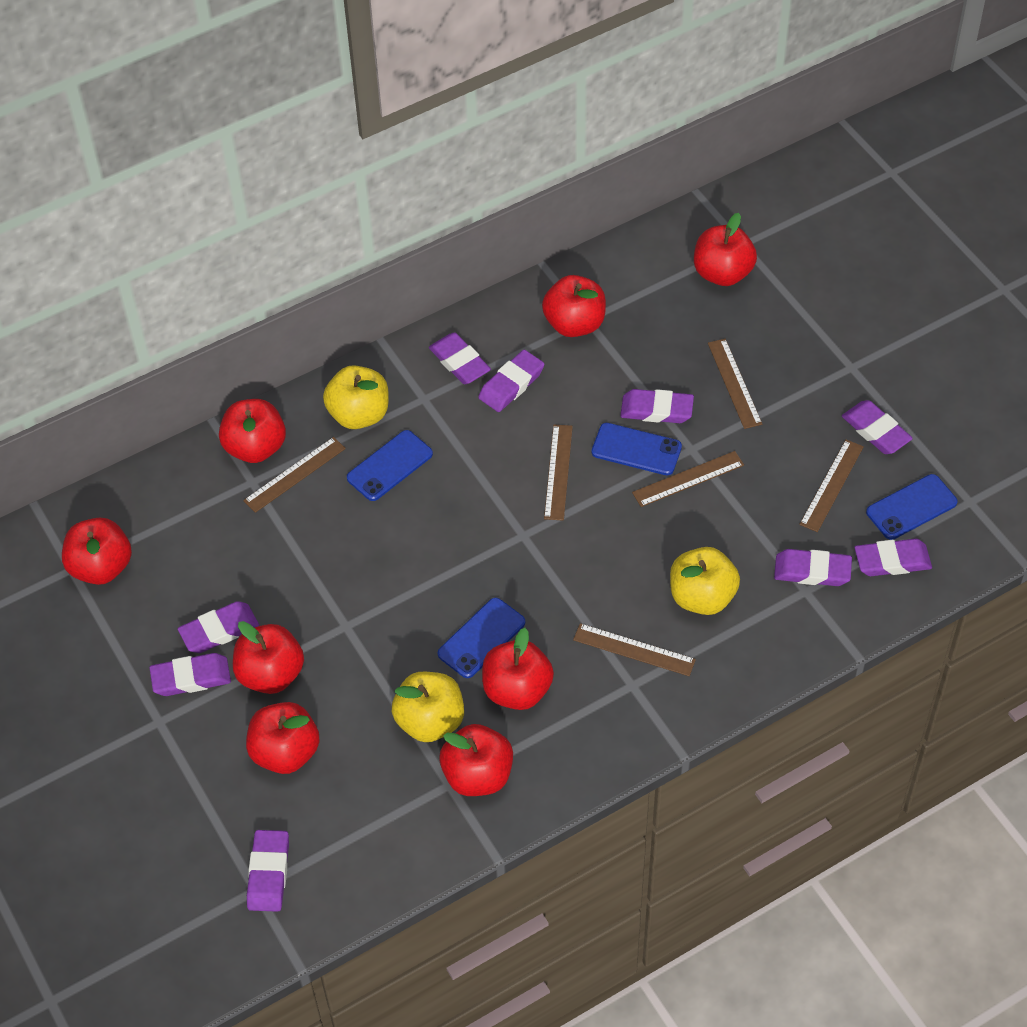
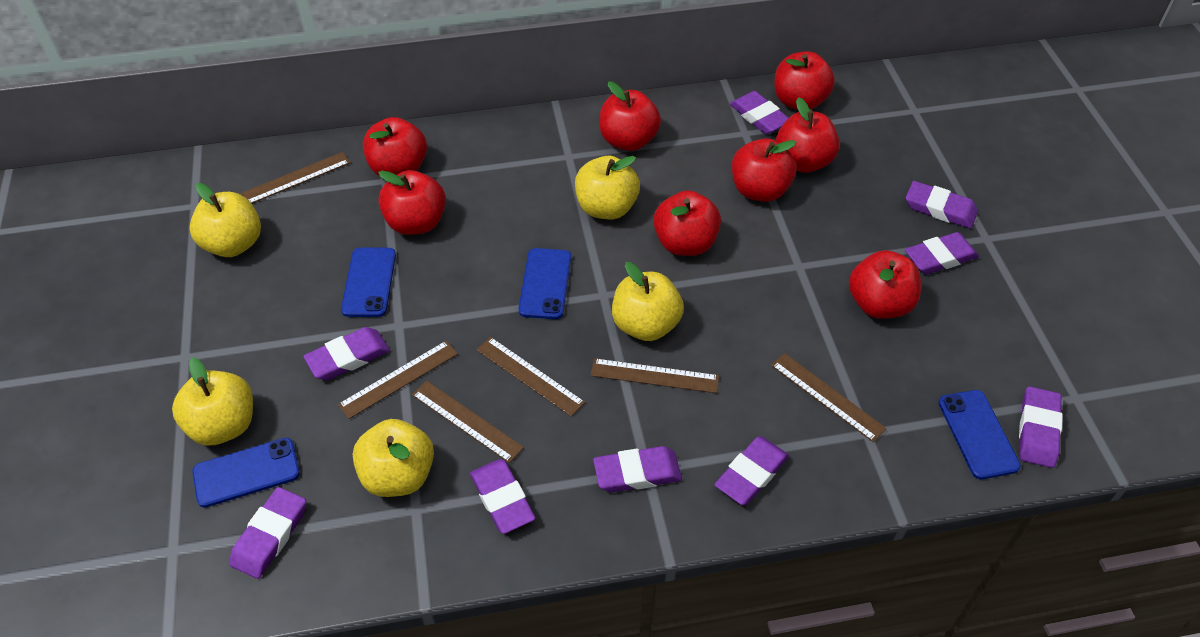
yellow apple: [323,365,389,429] [392,672,464,742] [670,547,740,615] = 3 -> [172,357,253,446] [190,183,261,257] [353,419,434,497] [575,156,640,219] [612,262,684,341] = 5

